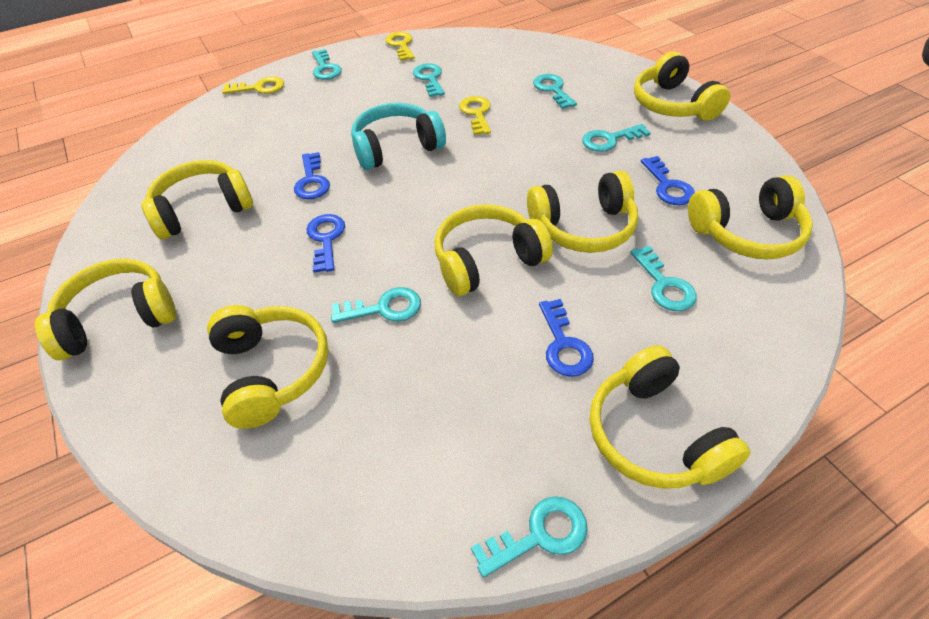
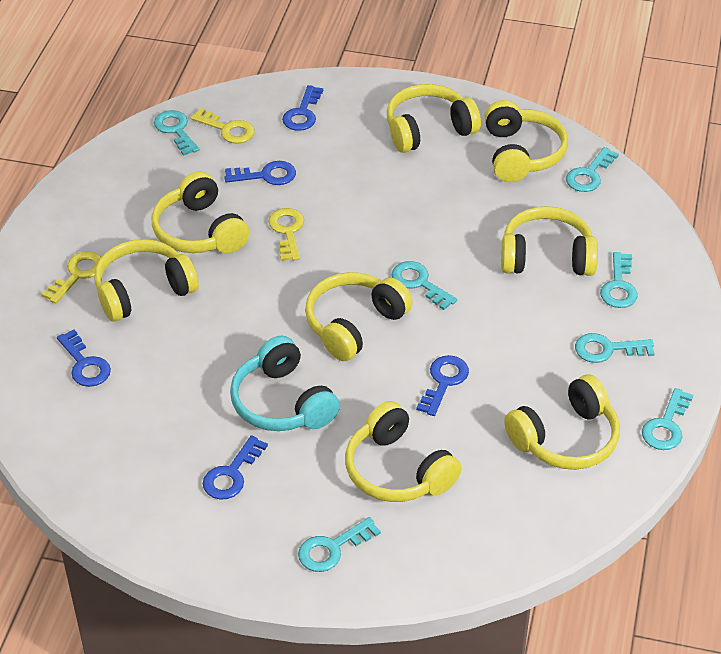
blue key: [294,152,330,199] [307,214,345,273] [539,299,594,377] [641,156,695,205] = 4 -> [57,329,111,387] [203,435,268,500] [224,161,296,185] [282,85,323,131] [416,355,469,416] = 5

